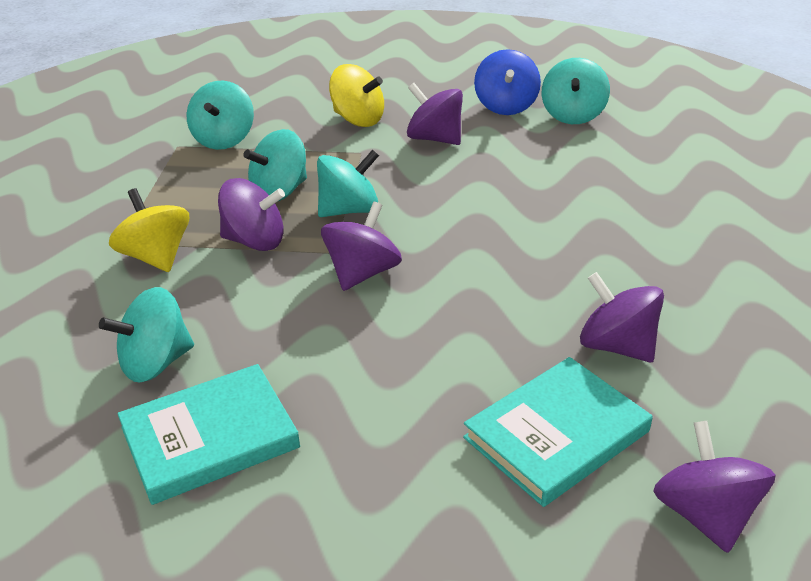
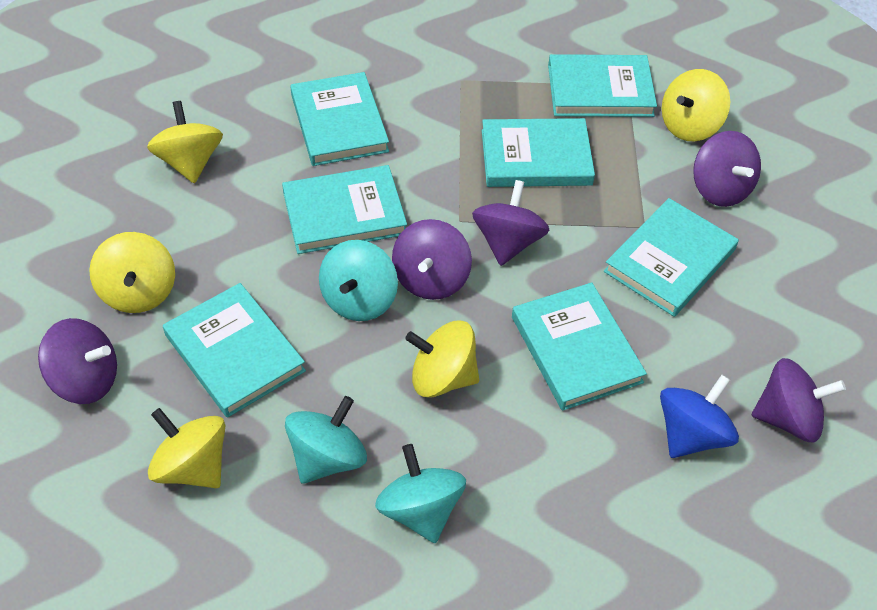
turquoise book: [117,364,300,505] [463,357,653,507] = 2 -> [163,283,306,418] [282,165,407,254] [290,72,389,166] [482,118,595,187] [512,282,647,411] [548,54,657,117] [604,198,739,317] = 7
turquoise spinning top: [99,287,194,383] [187,80,254,150] [244,129,307,202] [317,150,379,217] [542,58,610,124] = 5 -> [285,396,367,484] [319,240,398,321] [375,444,466,543] = 3
yellow spinning top: [109,188,189,272] [329,64,384,127] = 2 -> [89,232,175,313] [147,101,223,183] [148,408,225,488] [405,321,479,397] [662,69,730,141] = 5

